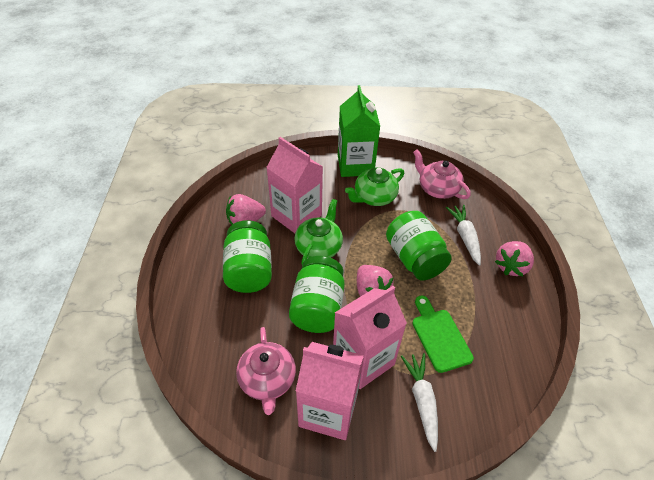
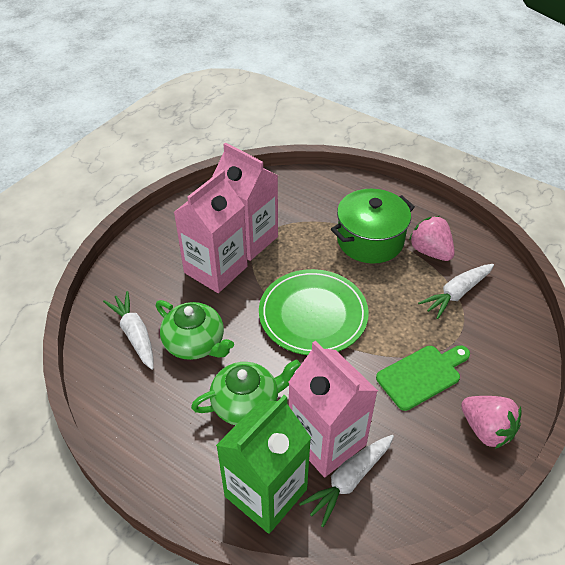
green jar: [223,220,272,293] [289,256,345,333] [386,211,452,280] = 3 -> none = 0
green plate: none = 0 -> [259,269,369,355] = 1
green pot: none = 0 -> [331,189,415,264] = 1
pink strawberry: [226,194,266,225] [357,265,394,296] [495,241,534,276] = 3 -> [409,216,455,261] [461,396,521,449] = 2
pink teapot: [236,327,296,415] [413,150,471,199] = 2 -> none = 0
white carrot: [401,353,438,452] [446,205,481,266] = 2 -> [103,291,154,370] [299,435,394,527] [418,264,494,319] = 3

